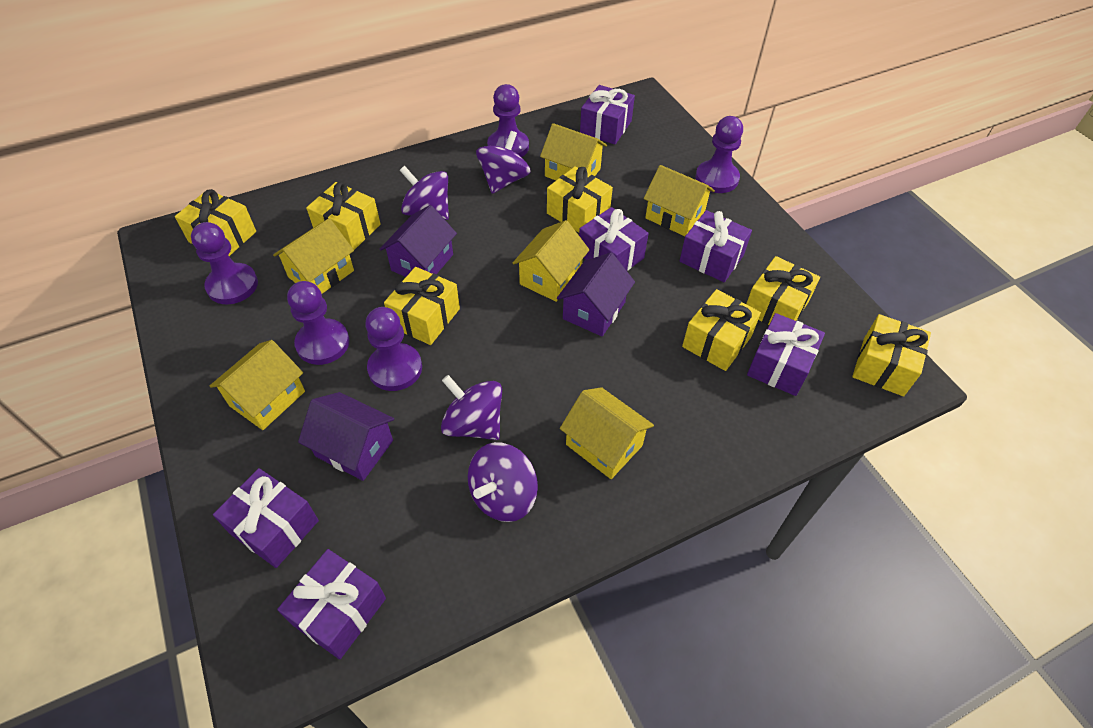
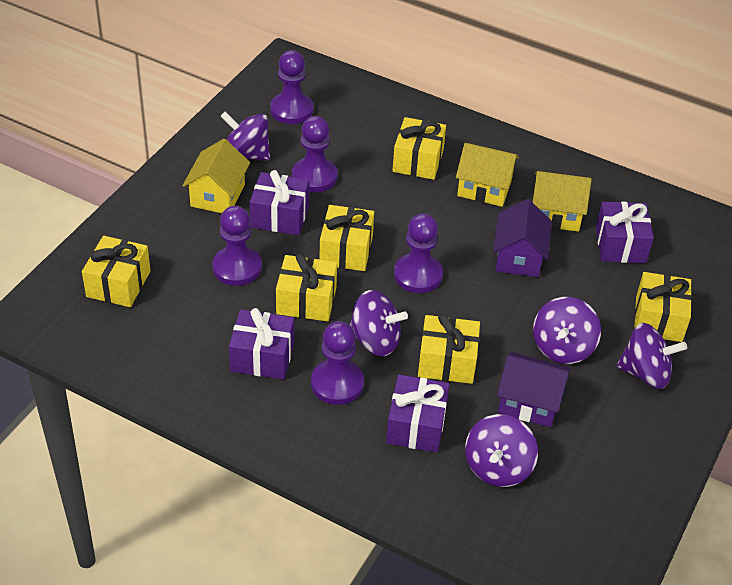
purple gift: [213,468,319,568] [277,549,386,660] [579,207,649,271] [580,85,635,144] [679,210,752,282] [747,313,825,396] = 6 -> [229,308,294,380] [250,170,309,235] [386,375,450,452] [596,202,654,263] = 4
purple house: [298,392,394,481] [380,205,457,277] [557,252,635,336] = 3 -> [493,199,552,277] [497,352,571,427] = 2
purple spinning top: [400,166,449,220] [441,375,502,440] [468,442,538,522] [476,131,531,194] = 4 -> [221,112,270,161] [350,290,408,356] [465,414,538,487] [533,297,601,364] [616,323,687,389] = 5
yellow gift: [175,189,256,256] [306,182,381,250] [384,267,460,345] [547,166,613,233] [682,289,761,371] [746,256,820,325] [852,314,931,396] = 7 -> [82,236,150,307] [276,253,337,322] [319,205,374,271] [392,117,446,180] [418,313,480,384] [634,272,692,342] = 6
yellow house: [210,340,305,430] [273,218,354,294] [513,220,590,302] [540,123,607,180] [560,387,654,479] [644,165,715,236] = 6 -> [182,139,250,213] [456,143,519,207] [533,171,592,232] = 3

